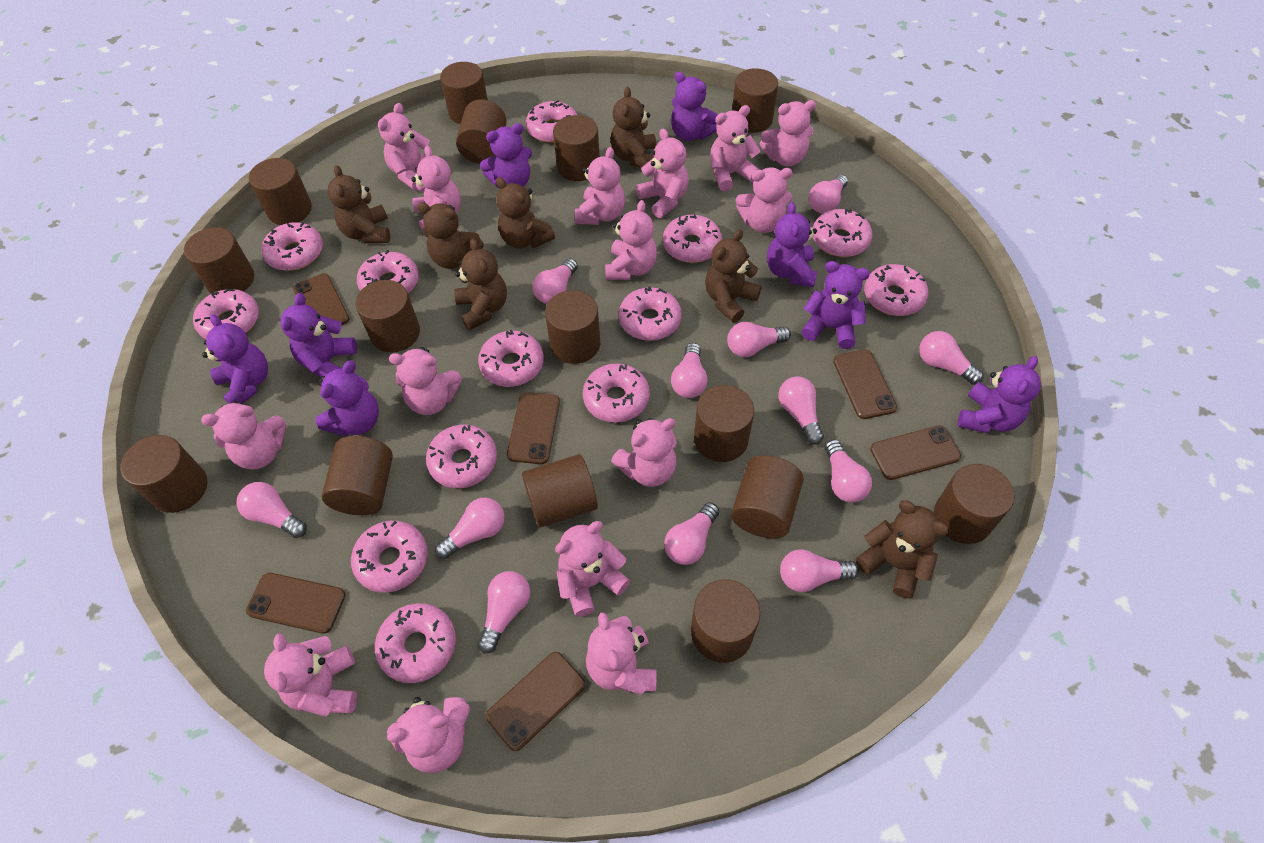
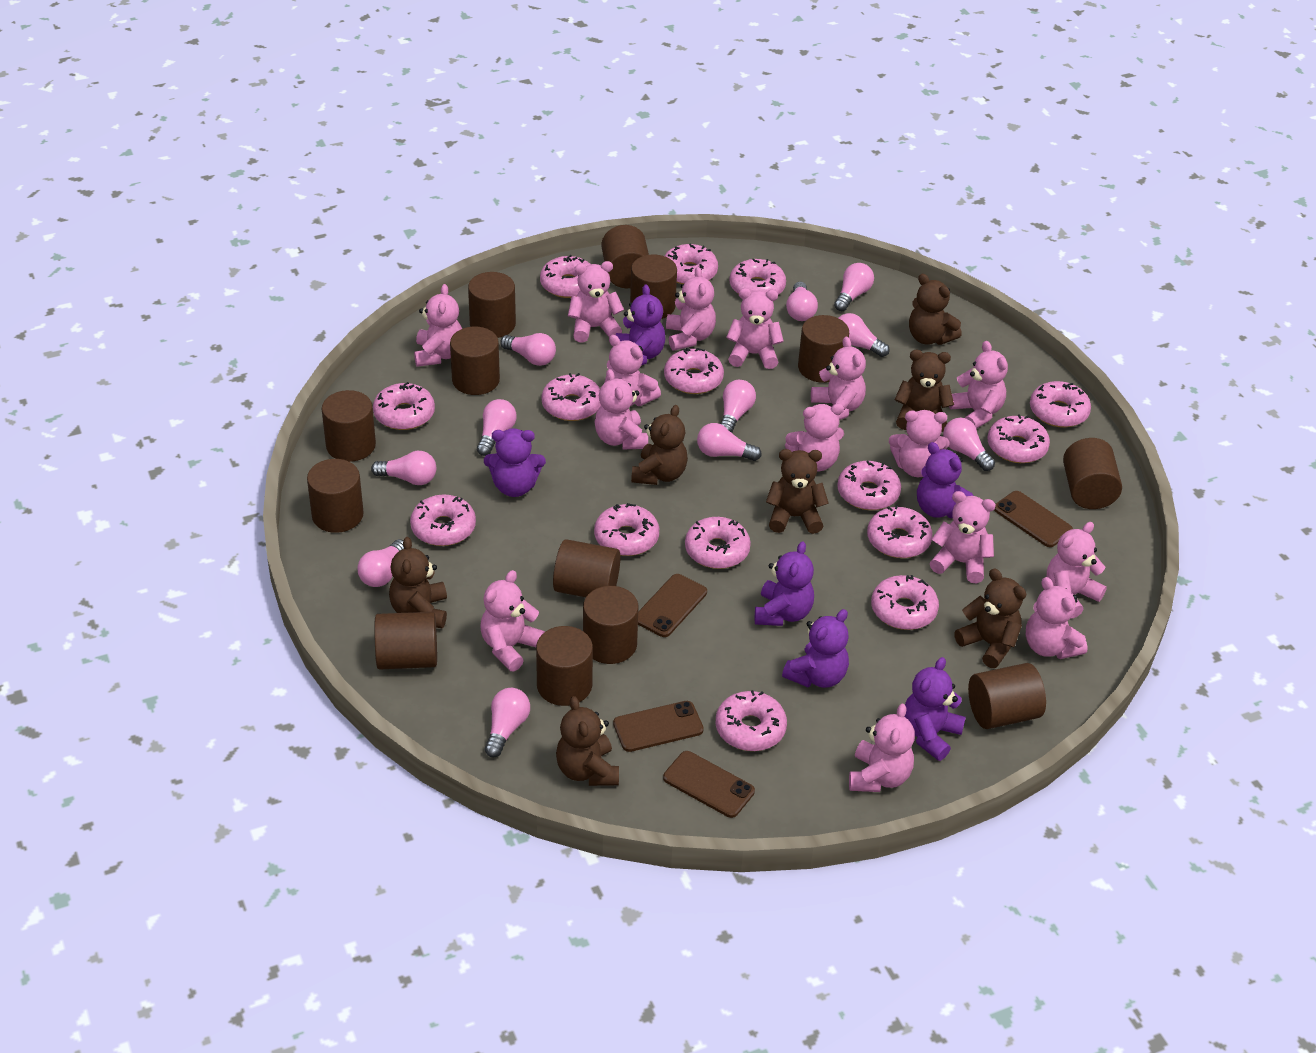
brown cylinder: [120,435,208,513] [184,227,254,294] [249,158,312,225] [322,436,393,515] [356,280,420,352] [440,62,488,124] [456,99,507,164] [522,454,598,527] [545,290,600,364] [553,115,600,181] [691,579,760,663] [694,385,754,462] [731,455,804,538] [732,68,778,133] [934,464,1014,544] = 15 -> [307,459,364,533] [322,390,376,462] [374,612,437,669] [450,327,500,395] [468,272,516,338] [536,626,593,706] [553,539,620,597] [583,586,639,664] [601,225,649,288] [630,255,677,319] [798,315,849,383] [968,663,1046,729] [1063,438,1122,509] = 13
brown phone: [246,573,346,634] [293,273,350,325] [486,652,586,751] [507,392,560,464] [833,349,897,419] [870,425,961,480] = 6 -> [613,701,704,752] [638,574,707,637] [663,751,755,818] [994,491,1073,547] = 4
pink donut: [193,288,259,339] [262,222,323,271] [351,521,428,593] [357,250,419,294] [375,603,456,683] [426,425,497,488] [478,330,544,387] [526,101,577,143] [583,363,650,423] [619,286,682,341] [663,214,722,263] [813,209,872,257] [864,264,928,316] = 13 -> [373,382,435,430] [410,495,476,546] [540,255,590,298] [542,373,601,421] [594,503,659,556] [664,347,724,394] [665,244,718,284] [685,517,751,569] [716,690,787,751] [730,259,786,295] [837,461,901,510] [867,505,933,558] [871,575,939,630] [987,414,1050,463] [1030,381,1091,428] = 15
pink light bulb: [236,482,307,538] [435,497,505,559] [478,571,530,653] [533,258,578,304] [664,502,719,565] [671,343,708,398] [727,322,791,357] [778,376,824,445] [780,549,859,592] [809,175,848,213] [825,439,872,503] [919,331,983,385] = 12 -> [357,539,404,587] [371,451,436,485] [477,399,517,456] [485,688,530,757] [500,333,556,366] [697,423,762,461] [720,380,756,433] [786,281,818,321] [834,263,874,311] [839,313,890,357] [943,418,995,471] = 11
purple teddy bear: [202,314,268,404] [281,293,357,377] [315,360,379,436] [480,123,532,188] [671,72,718,141] [767,202,817,287] [801,261,870,349] [958,356,1041,433] = 8 -> [484,428,546,497] [616,284,665,365] [755,541,814,626] [782,609,849,688] [905,657,966,761] [917,442,974,518] = 6

